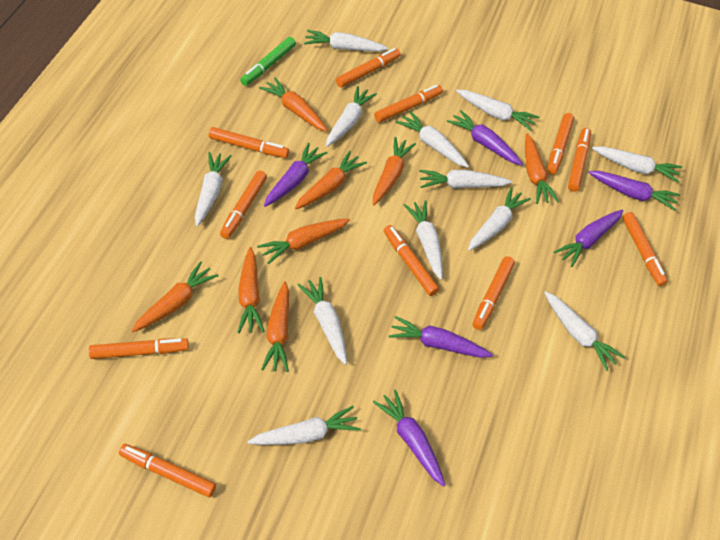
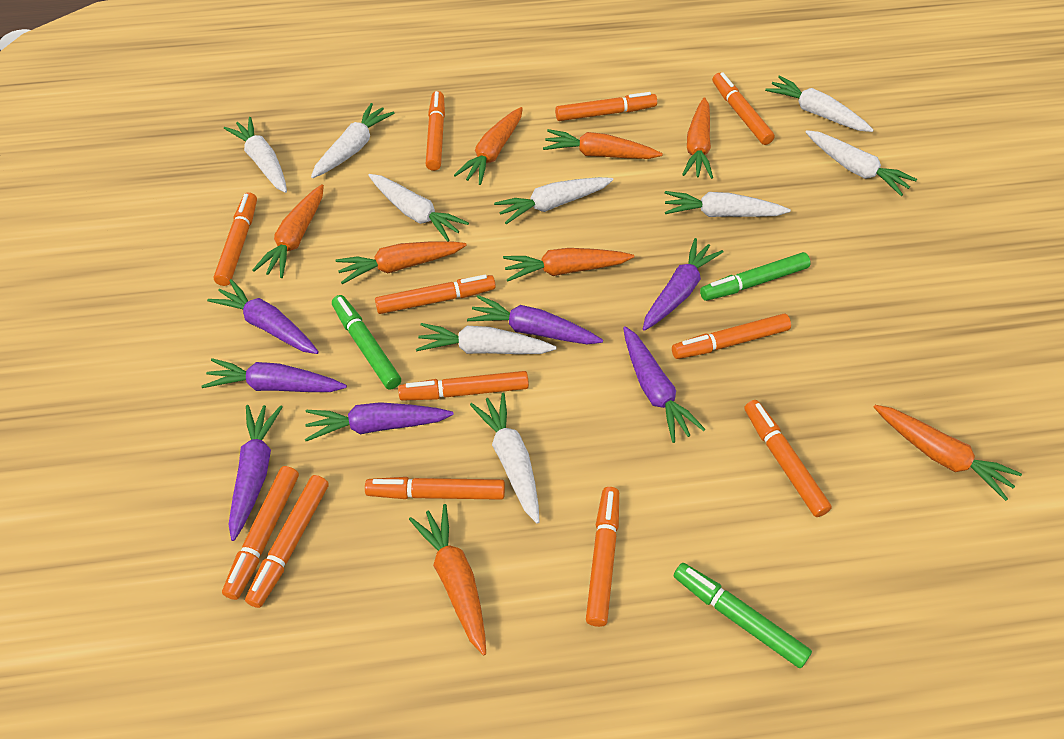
green marker: [240,37,296,86] = 1 -> [332,295,401,390] [674,563,812,669] [700,252,811,301] = 3
orange marker: [89,338,189,359] [119,444,216,498] [209,127,289,158] [220,171,267,239] [336,48,401,88] [374,85,443,123] [384,225,440,296] [473,256,515,330] [547,113,574,175] [568,128,591,192] [622,212,668,286] = 11 -> [214,192,257,286] [222,466,299,600] [245,475,329,608] [365,477,505,500] [375,275,496,314] [398,371,529,401] [426,91,445,171] [555,92,657,121] [586,487,619,627] [672,314,791,359] [712,72,775,145] [744,400,832,517] = 12
purple carrot: [264,143,328,207] [373,389,445,487] [389,316,493,358] [447,110,523,165] [554,210,623,267] [588,171,680,211] = 6 -> [201,358,347,392] [207,279,319,354] [229,405,282,541] [305,402,454,441] [467,295,603,344] [623,326,705,443] [643,238,723,331] = 7
white carrot: [195,152,232,227] [247,406,361,445] [297,277,347,365] [304,30,388,52] [326,86,377,147] [396,111,469,168] [404,200,443,280] [419,170,512,189] [456,90,539,131] [468,187,531,251] [544,291,625,371] [592,146,682,183] = 12 -> [224,117,287,193] [311,103,395,178] [368,174,469,241] [416,323,557,354] [470,393,539,524] [494,177,613,224] [665,191,791,217] [765,75,873,132] [805,130,917,196] = 9

